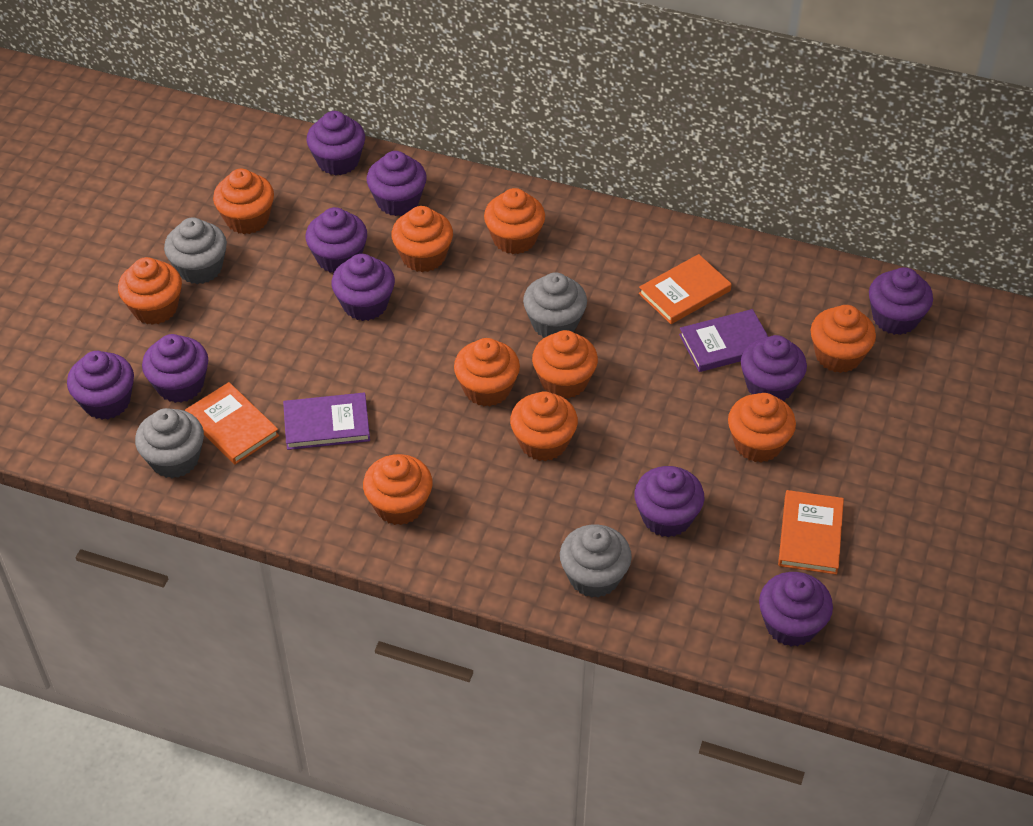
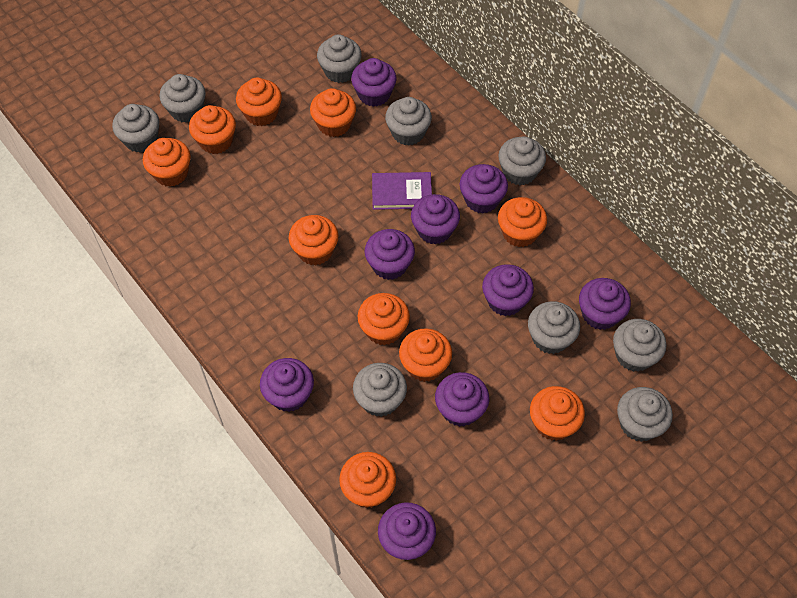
grey cupcake: [135,408,204,478] [164,218,227,284] [523,272,587,338] [560,525,632,598] = 4 -> [112,104,159,153] [159,74,206,123] [317,34,362,83] [353,363,407,417] [385,97,432,145] [498,136,546,185] [528,301,580,354] [613,319,666,372] [617,387,673,442] = 9
orange book: [185,382,279,465] [639,254,732,324] [778,490,844,575] = 3 -> none = 0
purple book: [283,393,370,450] [679,309,768,372] = 2 -> [372,172,432,210] = 1
purple cupcake: [67,351,134,419] [142,334,208,403] [305,207,367,273] [306,111,365,176] [332,254,395,321] [367,151,427,216] [634,466,705,537] [741,335,807,401] [759,572,833,647] [869,267,933,335] = 10 -> [260,358,314,412] [351,58,396,107] [365,229,415,280] [378,502,436,560] [411,194,460,244] [435,372,489,427] [460,164,508,213] [482,264,534,316] [579,278,631,330] = 9

